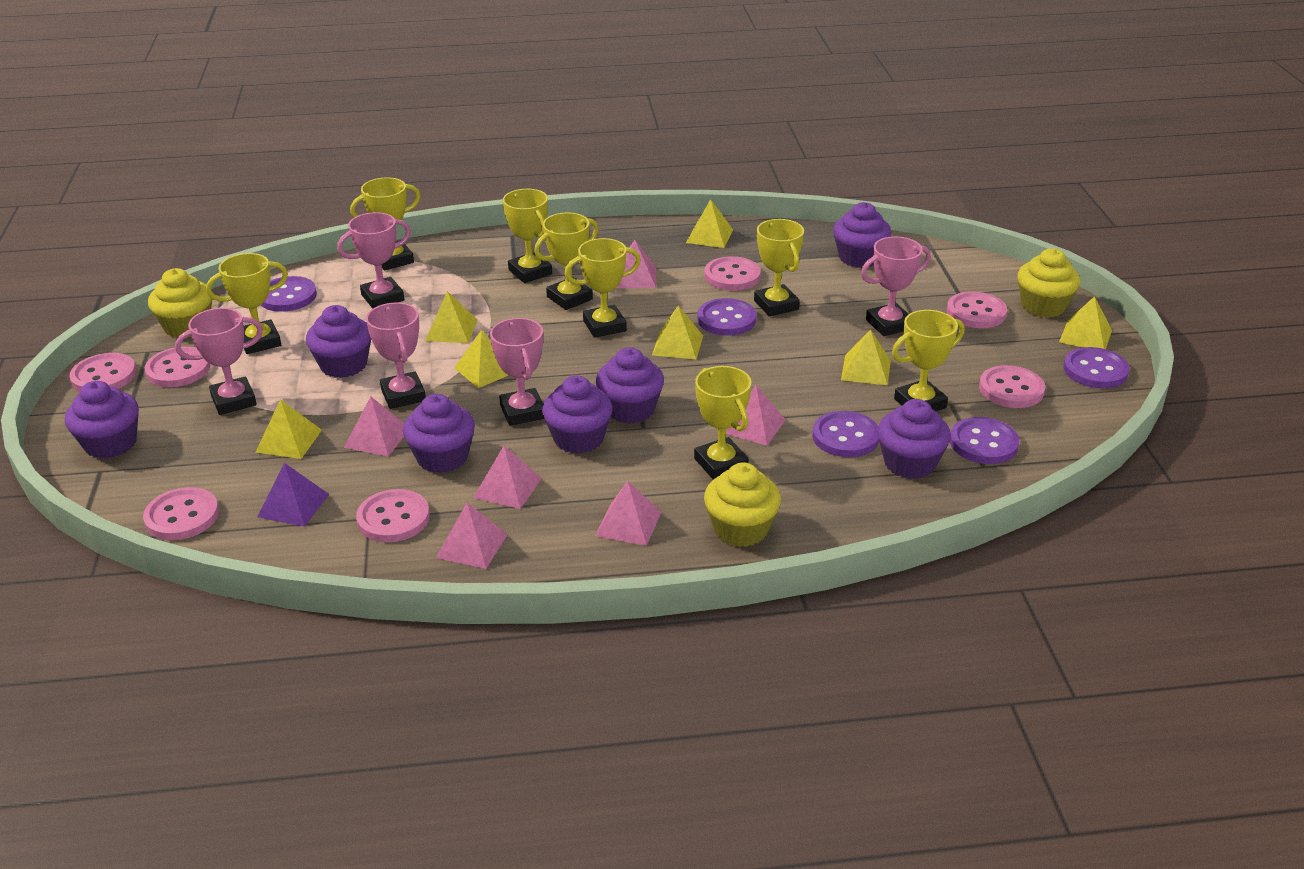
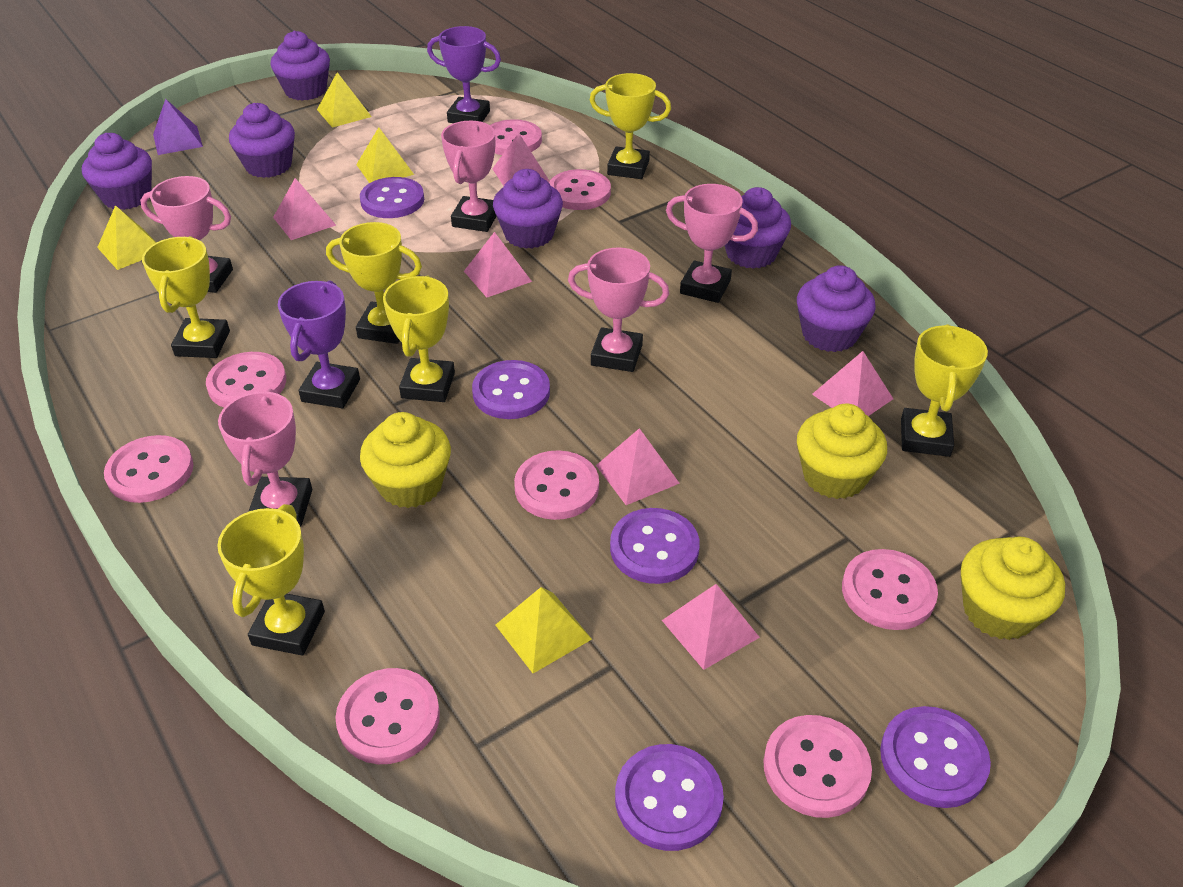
pink button: [69,353,136,392] [143,487,219,540] [145,346,210,387] [356,489,430,542] [704,256,761,291] [947,291,1007,328] [979,365,1045,408] = 7 -> [104,435,193,503] [206,352,286,408] [336,668,440,764] [490,119,542,155] [514,450,599,520] [549,169,611,210] [763,715,872,818] [842,549,938,630] = 8
purple cupcake: [65,381,139,459] [306,305,371,378] [403,394,475,473] [542,375,613,454] [596,347,664,424] [833,202,891,268] [877,399,951,479] = 7 -> [82,133,152,210] [229,103,295,178] [270,31,330,101] [493,169,563,249] [725,187,791,269] [797,265,876,352] = 6
purple trophy: none = 0 -> [278,280,360,408] [427,26,501,123] = 2
yellow pyramid: [256,399,322,459] [425,291,477,343] [454,330,509,388] [652,306,703,360] [686,199,733,248] [841,330,891,385] [1059,296,1112,349] = 7 -> [97,205,156,270] [317,72,372,128] [356,127,414,183] [496,587,592,673] = 4
yellow trophy: [206,253,288,354] [350,177,420,270] [503,189,552,283] [534,212,599,310] [565,238,641,338] [694,366,751,479] [754,219,804,317] [892,310,964,412] = 8 -> [142,236,230,358] [217,504,325,655] [326,222,422,344] [383,275,455,402] [590,73,671,179] [901,324,988,457] = 6

